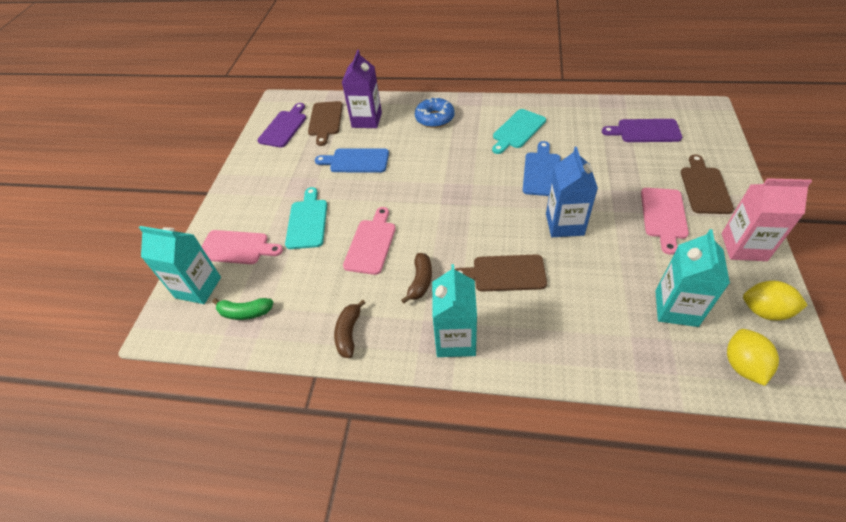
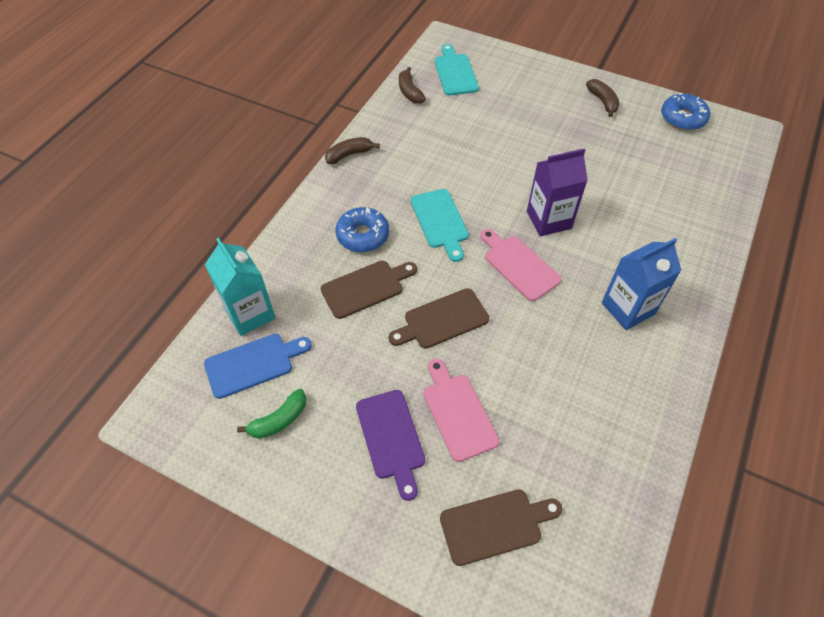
blue cutting board: [315,148,389,173] [523,141,561,196] = 2 -> [204,334,312,399] = 1
blue donut: [415,97,455,128] = 1 -> [335,207,389,252] [661,93,710,131] = 2
brown banana: [334,299,366,358] [401,253,432,303] = 2 -> [325,137,380,164] [399,67,426,104] [586,79,619,117] = 3
pink carton: [722,178,812,261] = 1 -> none = 0
pink cutting board: [201,230,283,264] [343,207,396,275] [641,188,689,255] = 3 -> [424,359,499,462] [480,229,561,301] = 2
purple cutting board: [257,103,306,147] [602,119,682,142] = 2 -> [356,390,425,501] = 1
turquoise carton: [139,226,221,304] [432,264,477,357] [655,229,730,327] = 3 -> [205,238,275,336] = 1
yellow lemon: [727,329,779,386] [743,281,808,321] = 2 -> none = 0

